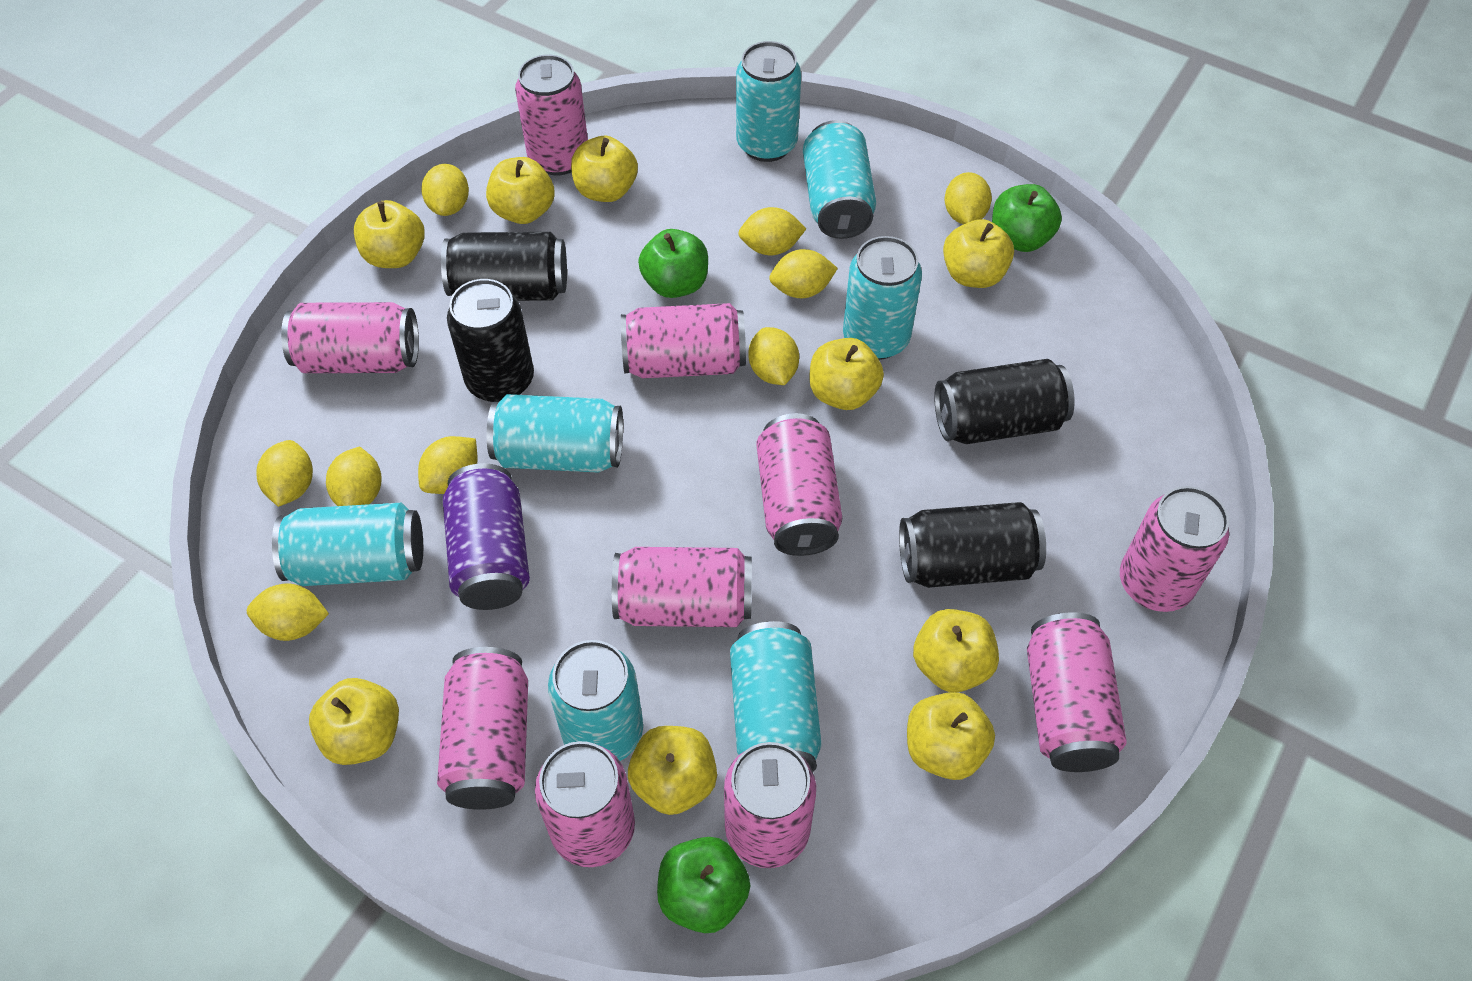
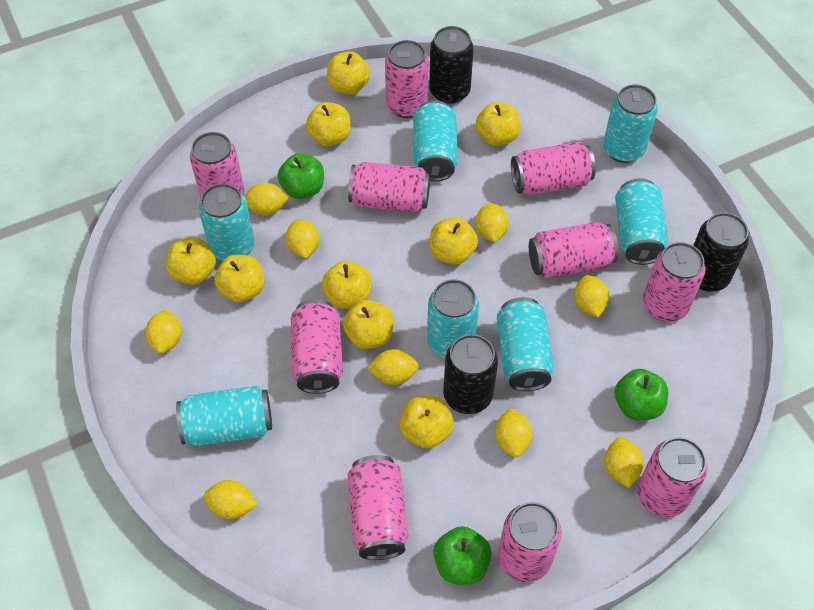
black can: [441,232,567,301] [447,279,534,402] [899,502,1046,588] [934,359,1075,444] = 4 -> [429,26,474,104] [443,334,498,414] [693,212,749,292] = 3
purple can: [443,463,530,610] = 1 -> none = 0

